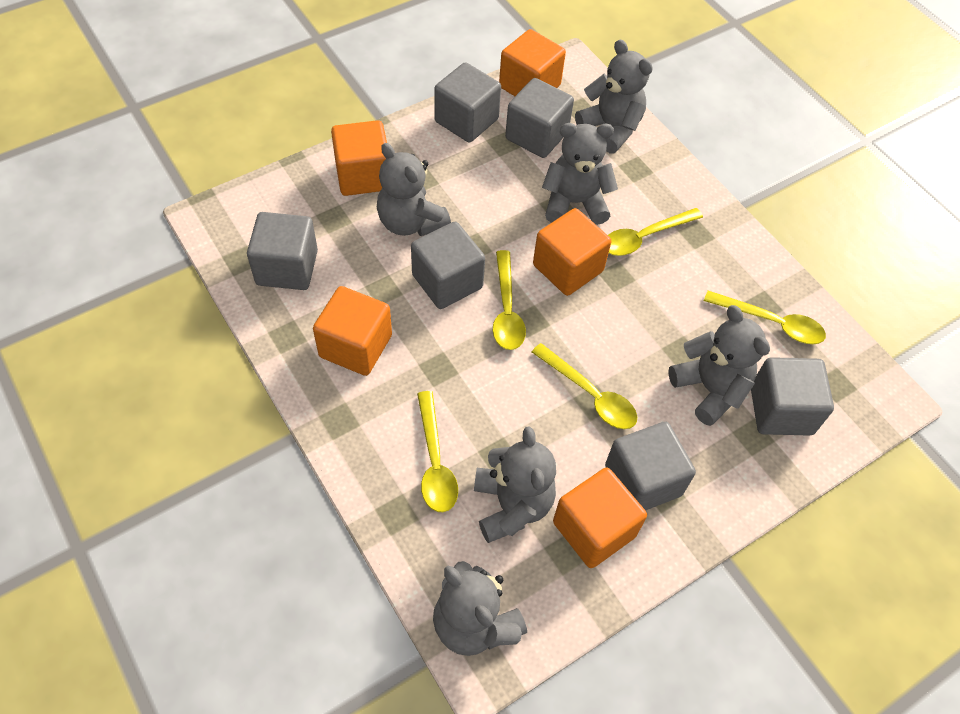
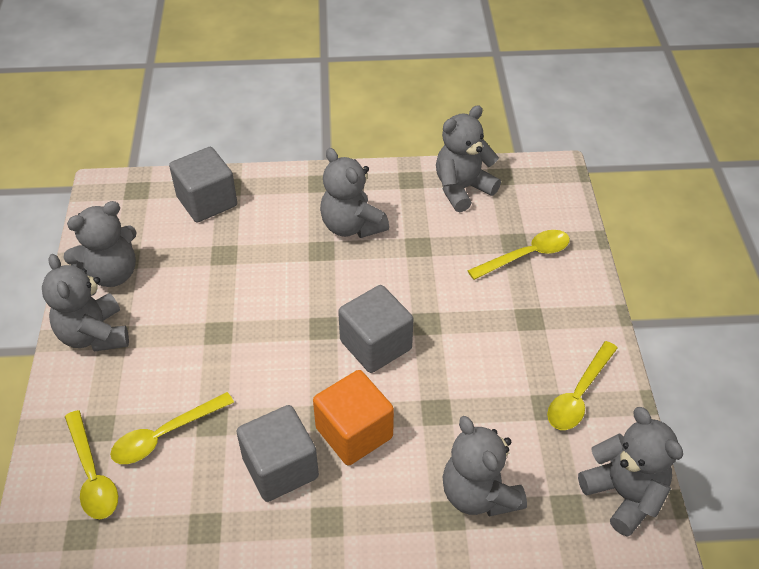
grey cube: [247,212,318,290] [411,222,485,309] [434,62,501,142] [505,78,574,158] [605,422,696,510] [751,357,834,436] = 6 -> [169,147,237,222] [237,405,319,502] [338,285,413,373] = 3
orange cube: [313,286,392,376] [331,120,387,196] [499,29,566,96] [533,208,611,296] [553,467,647,568] = 5 -> [313,370,394,466] = 1
yellow spoon: [417,391,458,512] [493,250,526,350] [532,343,637,429] [608,208,703,256] [704,291,826,344] = 5 -> [65,410,118,519] [110,392,234,464] [467,230,570,280] [547,341,618,430] = 4

